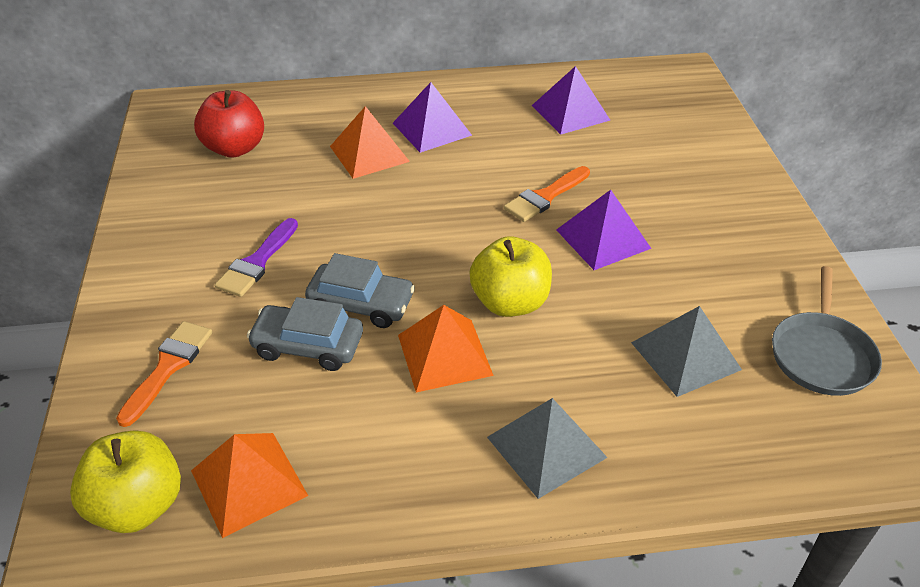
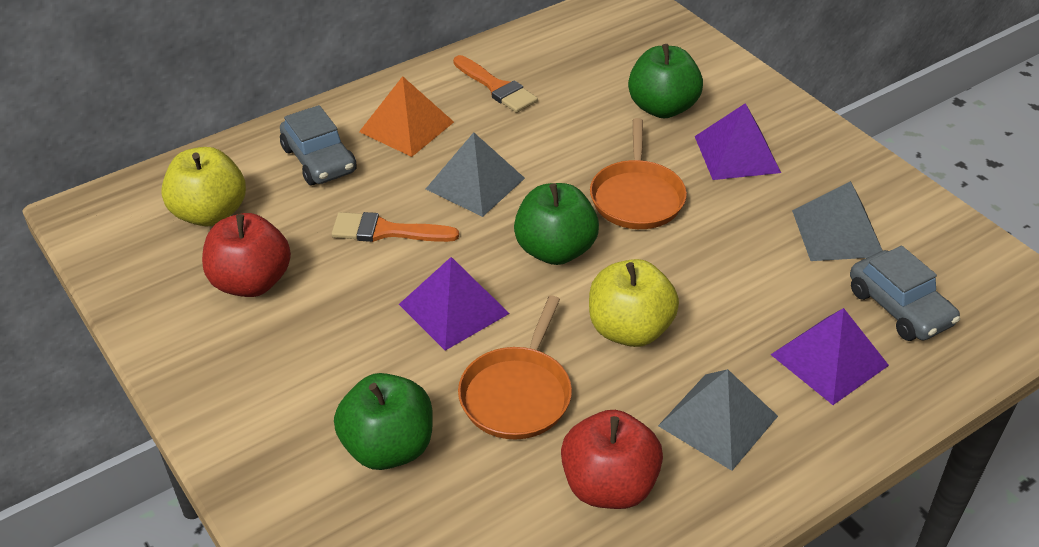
green apple: none = 0 -> [334,373,433,470] [514,183,599,265] [628,44,703,118] = 3
grey pan: [772,266,882,396] = 1 -> none = 0
grey pyramid: [487,398,608,499] [631,306,742,397] = 2 -> [426,132,525,217] [658,369,778,471] [792,181,883,261] = 3
orange pan: none = 0 -> [458,296,572,440] [590,118,687,229] = 2
orange pyramid: [191,433,308,538] [330,106,410,179] [398,305,494,392] = 3 -> [359,76,454,157] = 1
purple brush: [215,218,298,297] = 1 -> none = 0
red apple: [194,90,264,158] = 1 -> [202,213,291,297] [561,410,663,509] = 2

